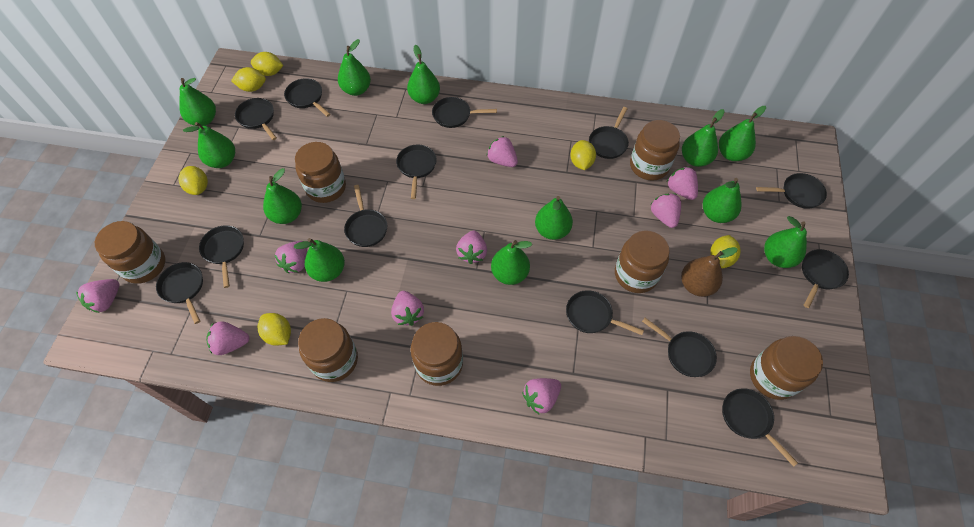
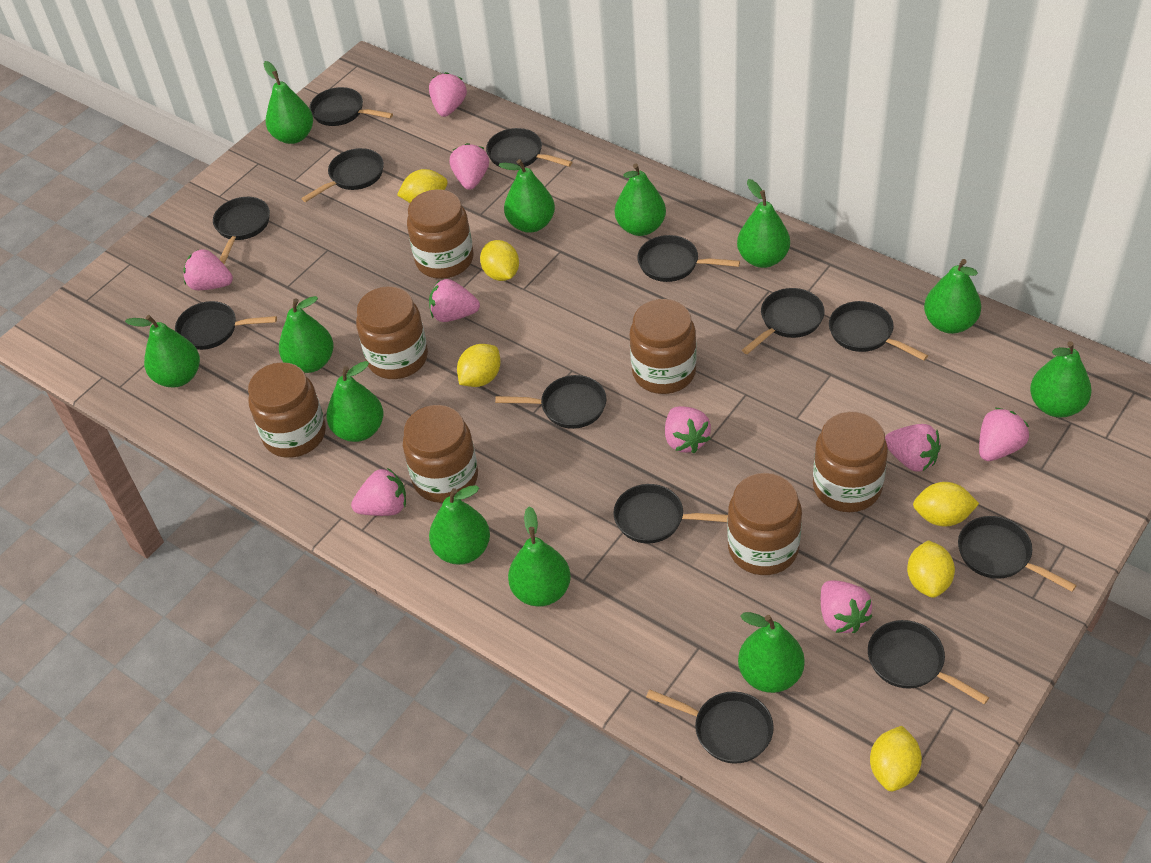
brown pear: [681,247,737,297] = 1 -> none = 0

